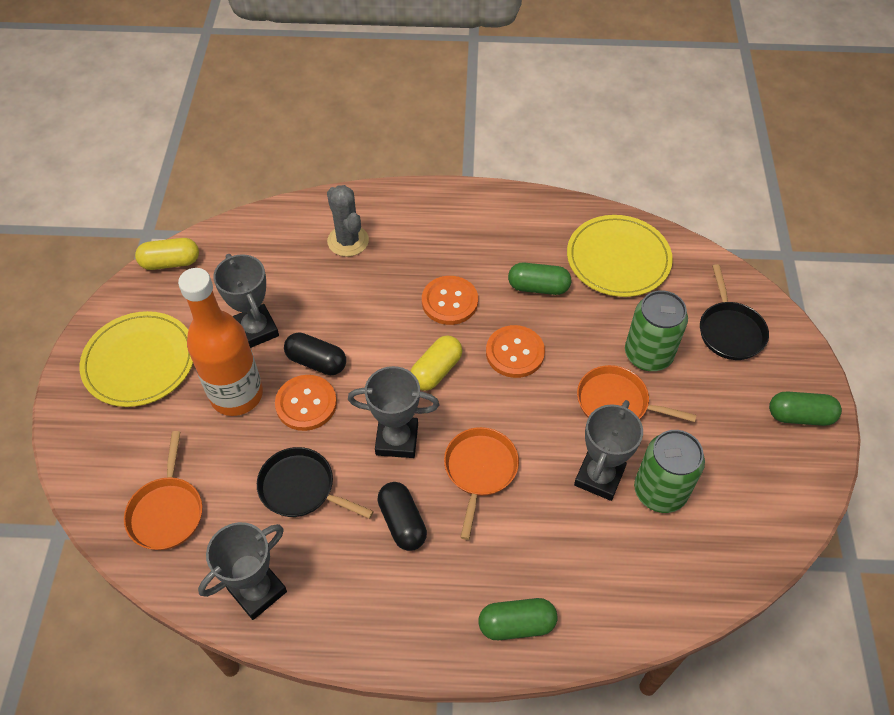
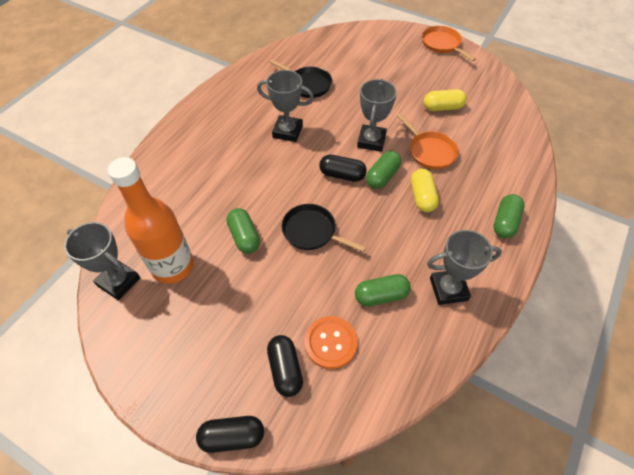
black capsule: [284,332,346,375] [378,482,427,551] = 2 -> [196,416,264,453] [267,335,303,397] [319,155,367,182] = 3
green can: [625,290,688,371] [634,430,705,513] = 2 -> none = 0
green capsule: [478,598,558,640] [508,263,571,295] [769,391,842,426] = 3 -> [226,208,260,254] [355,274,411,306] [366,151,401,189] [493,194,525,238] = 4
grey cactus: [327,185,369,257] = 1 -> none = 0
orange button: [275,375,337,431] [422,276,478,325] [486,325,545,378] = 3 -> [304,316,358,369] = 1
orange pan: [124,431,202,550] [444,427,519,540] [577,365,697,422] = 3 -> [397,113,459,169] [422,26,476,61] = 2
yellow plate: [79,311,193,407] [567,215,673,297] = 2 -> none = 0

